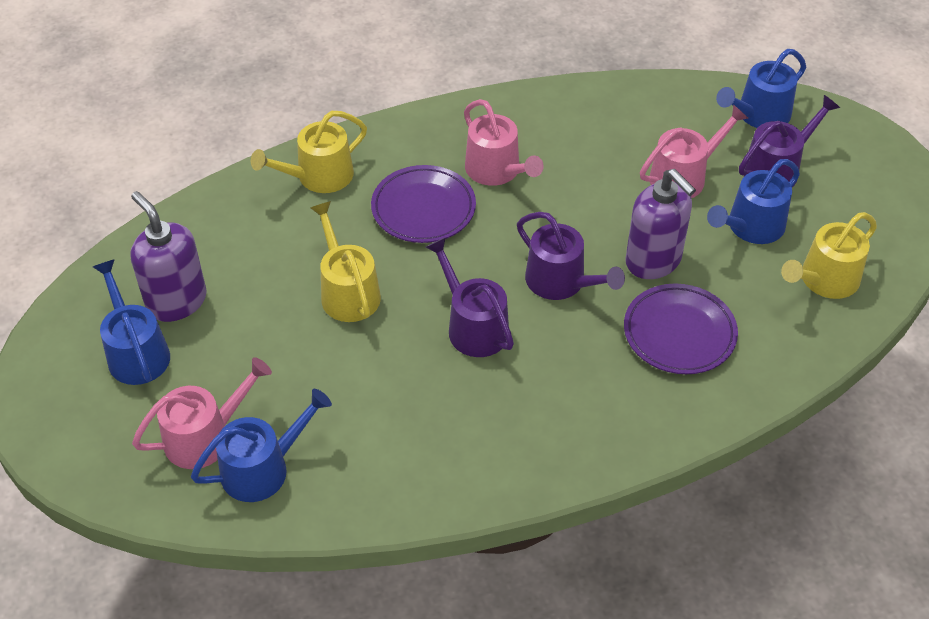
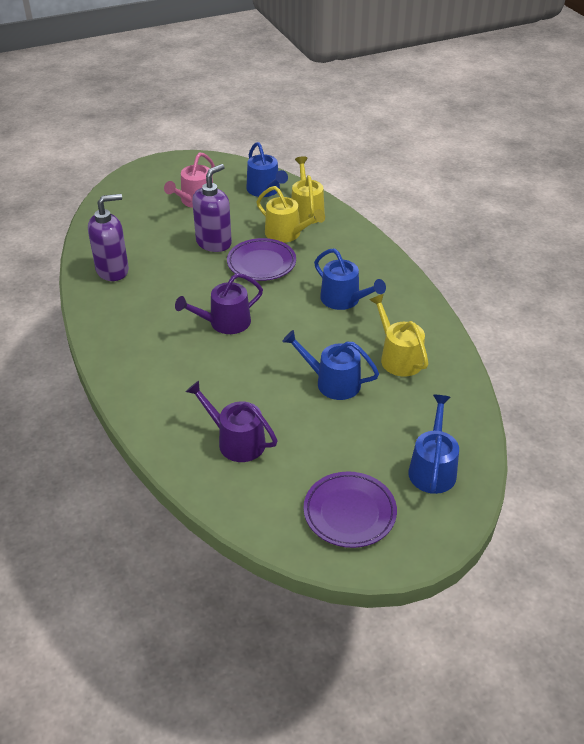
pink watering can: [132,357,272,469] [464,99,544,186] [640,104,748,198] = 3 -> [164,152,215,208] = 1
purple watering can: [426,237,514,357] [517,212,625,300] [739,95,840,186] = 3 -> [175,273,263,334] [186,381,278,462] = 2

